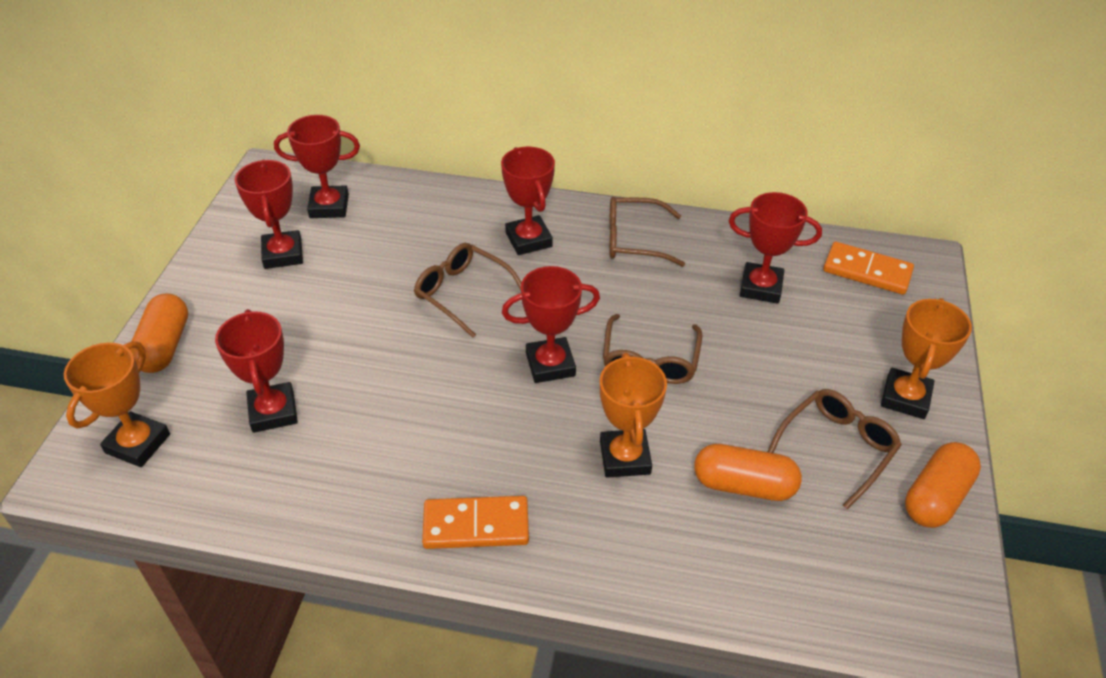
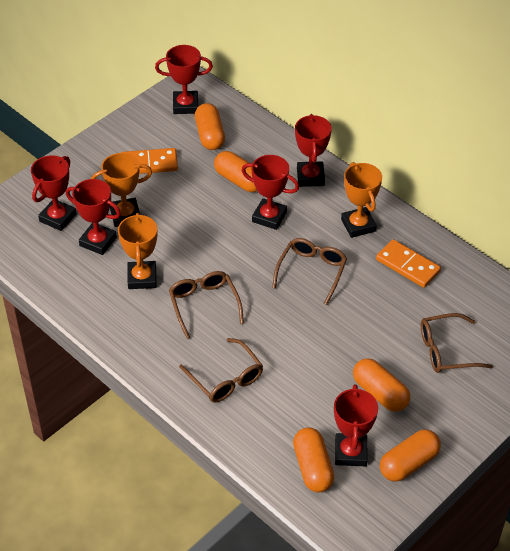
orange capsule: [130,293,188,373] [694,444,802,501] [905,442,981,528] = 3 -> [195,103,225,150] [214,151,257,192] [293,427,334,493] [353,358,410,412] [380,429,441,482] = 5

